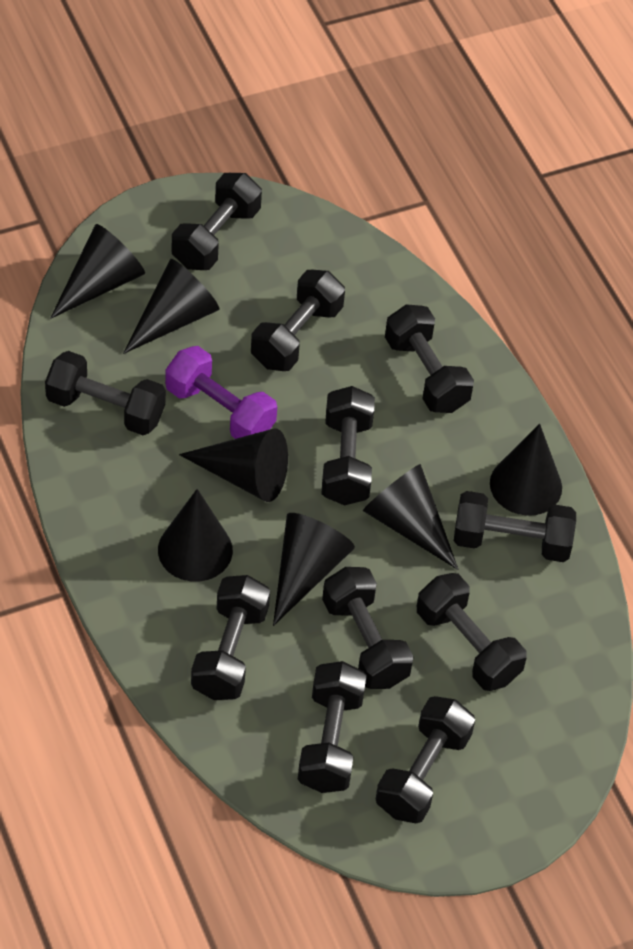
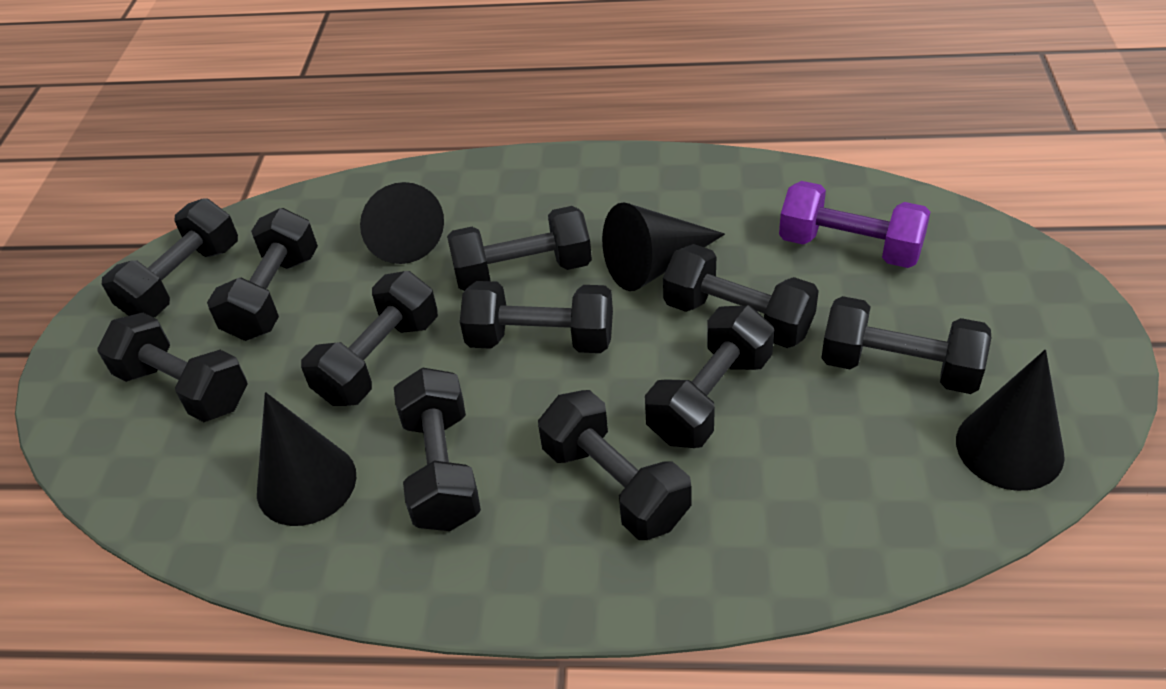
black cone: [50,224,145,319] [123,259,219,354] [158,489,233,582] [179,428,288,502] [273,513,355,626] [363,464,459,570] [490,424,562,516] = 7 -> [257,392,356,526] [360,182,444,264] [602,202,725,291] [956,349,1065,491] = 4

